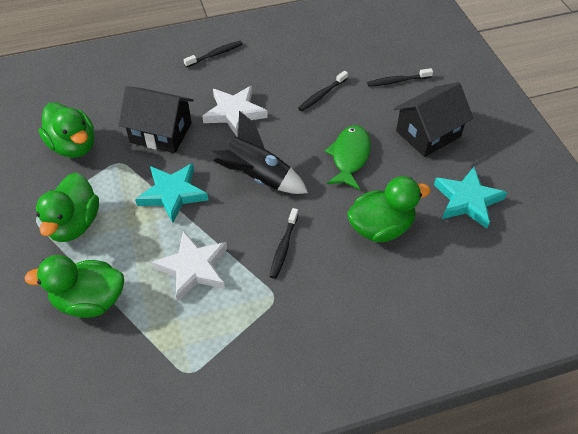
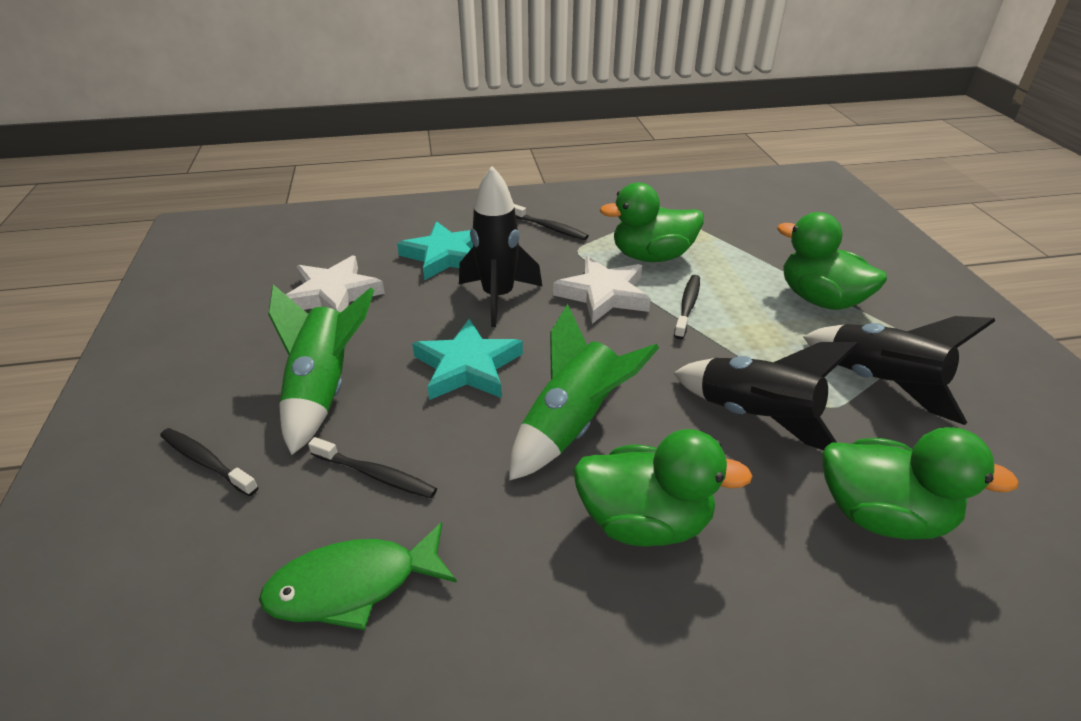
black house: [119,86,193,153] [394,82,474,157] = 2 -> none = 0
black rocket: [209,111,308,194] = 1 -> [459,166,542,327] [673,342,859,450] [803,316,995,425] = 3
green rocket: none = 0 -> [268,284,374,455] [509,304,659,481] = 2

